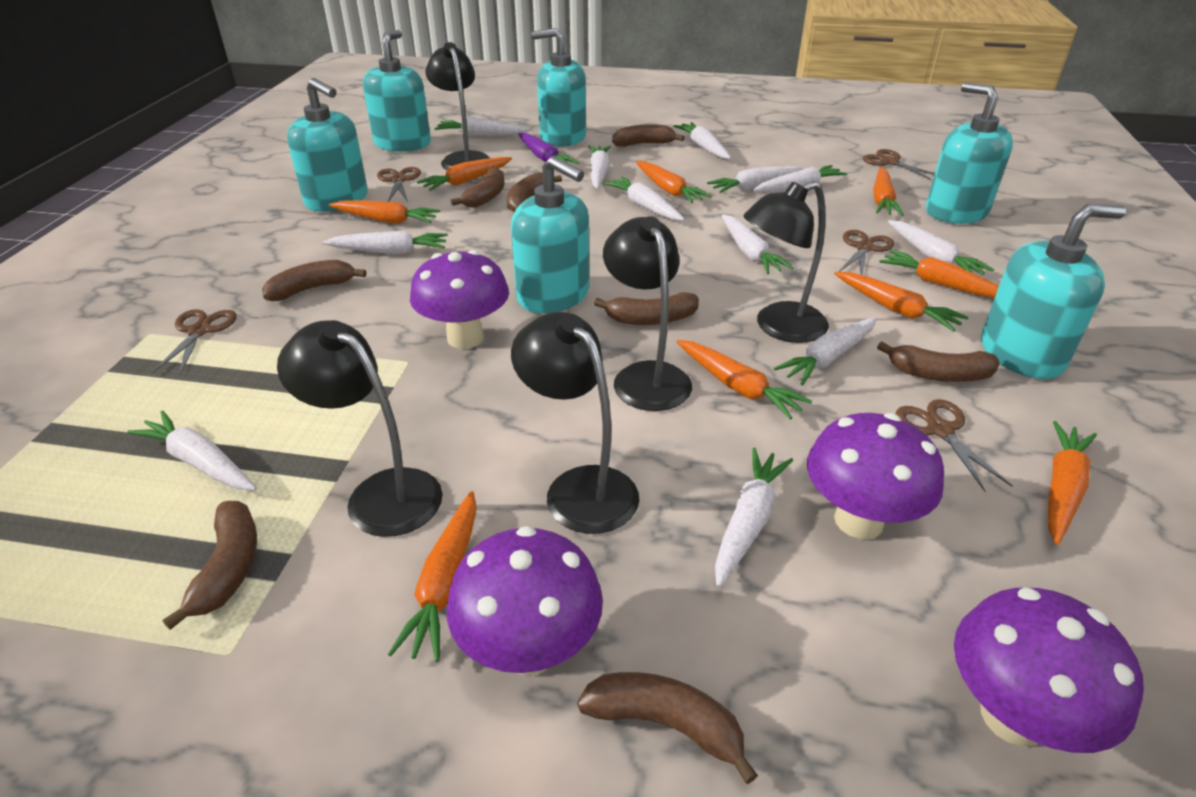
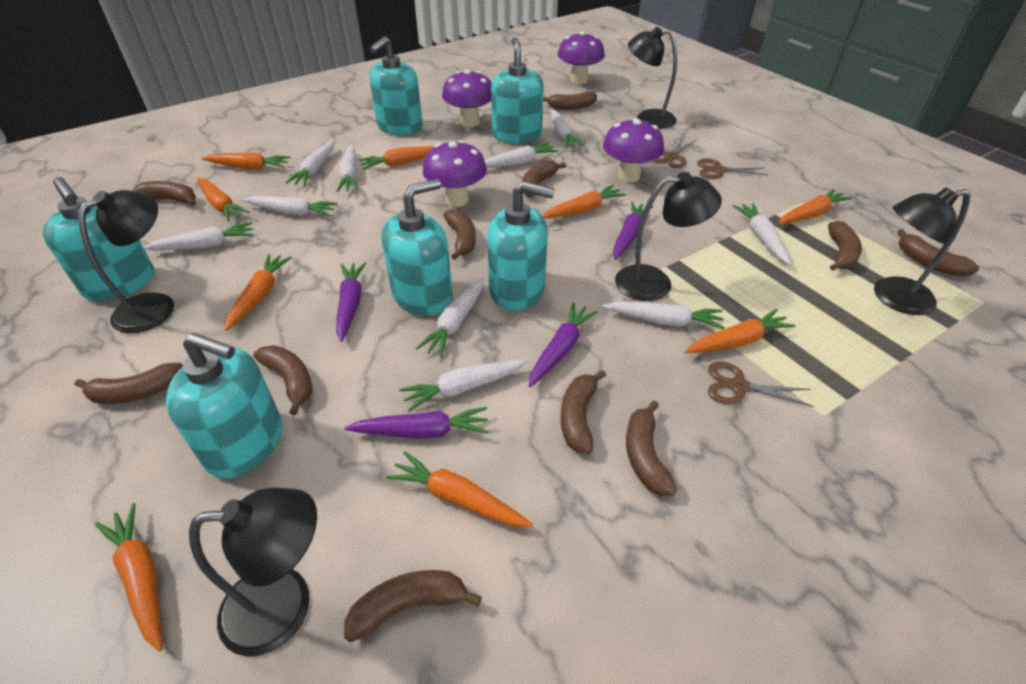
brown banana: [163,501,257,630] [262,260,366,301] [451,167,505,208] [507,172,562,212] [577,672,758,784] [594,292,699,325] [612,124,685,147] [877,342,1000,382] = 8 -> [75,363,183,404] [132,181,196,206] [253,345,313,415] [344,570,482,642] [444,209,476,260] [522,160,566,198] [543,91,597,110] [561,370,606,454] [626,401,677,496] [828,221,862,271] [897,229,979,276] = 11
brown scissors: [152,310,237,375] [377,167,421,202] [839,230,894,275] [862,149,935,180] [896,399,1013,491] = 5 -> [652,137,697,168] [697,158,768,179] [708,362,814,407] = 3
purple carrot: [518,133,579,164] = 1 -> [336,262,366,342] [344,407,489,439] [529,303,598,387] [613,201,653,260] = 4
white carrot: [127,410,257,490] [322,230,448,254] [435,117,529,136] [588,146,611,189] [603,176,684,221] [673,122,731,159] [707,166,803,193] [715,448,793,588] [722,214,794,274] [753,165,847,192] [774,317,877,386] [888,220,994,275] = 12 -> [143,222,253,250] [242,196,338,216] [285,140,334,186] [336,145,359,192] [399,359,529,412] [416,277,484,357] [485,142,558,168] [551,109,584,148] [602,302,725,329] [733,203,792,265] = 10

